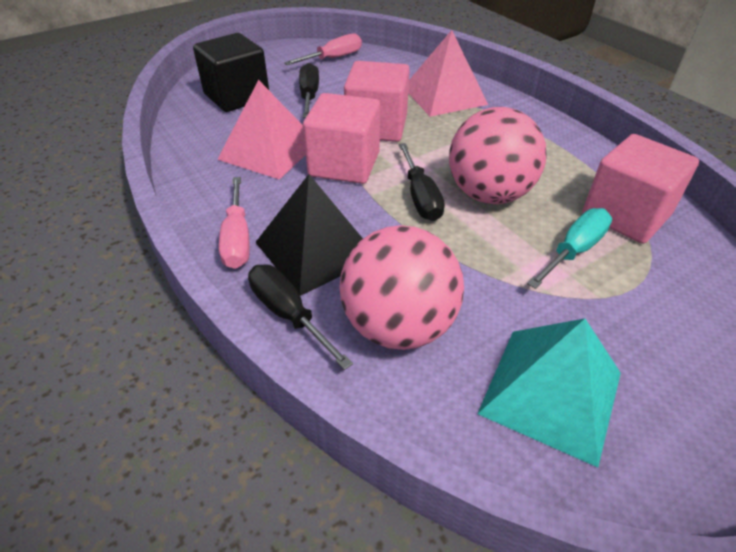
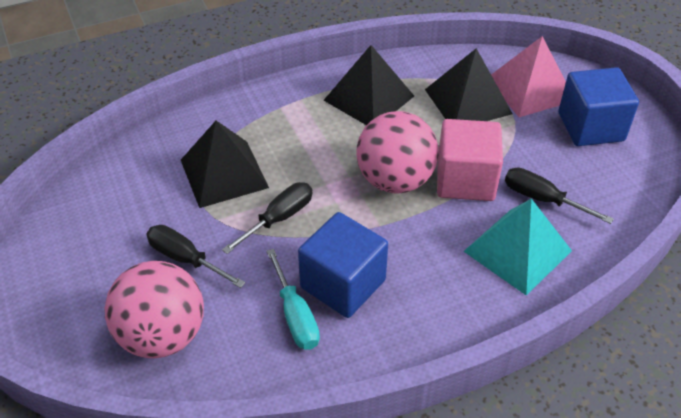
black cube: [193,33,269,112] = 1 -> none = 0
black pyramid: [255,174,363,296] = 1 -> [181,121,269,208] [324,45,414,125] [425,48,513,121] = 3
blue cube: none = 0 -> [298,212,388,318] [558,67,639,146] = 2
pink cube: [303,93,380,184] [344,61,410,142] [582,134,699,244] = 3 -> [437,119,503,201] = 1
pink pyramid: [217,80,306,180] [408,30,488,117] = 2 -> [491,36,566,117] = 1
pink screwdriver: [219,177,250,269] [284,33,362,65] = 2 -> none = 0

